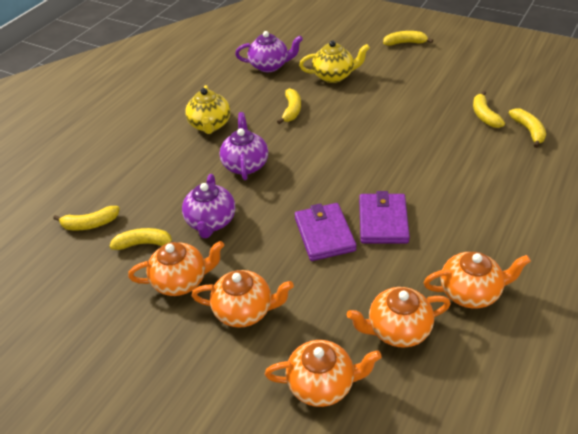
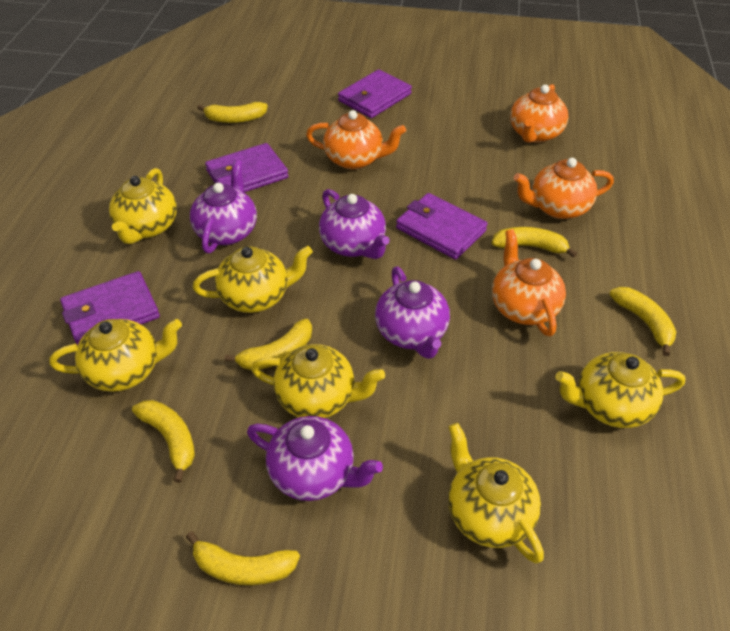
orange teapot: [128,241,224,296] [192,270,294,328] [265,340,382,407] [347,287,451,348] [423,252,531,309] = 5 -> [306,110,406,170] [492,229,566,336] [510,84,568,143] [514,158,614,219] = 4
purple teapot: [182,174,235,238] [220,112,268,180] [235,31,303,72] = 3 -> [190,160,257,253] [247,416,383,501] [319,189,389,259] [375,267,450,359] = 4
purple wallet: [295,203,357,261] [359,191,410,244] = 2 -> [60,271,160,346] [205,143,288,192] [338,69,412,118] [396,193,488,260] = 4
yellow teapot: [185,85,230,134] [299,40,370,83] = 2 -> [50,319,182,392] [109,168,177,244] [193,246,313,313] [251,344,385,418] [448,423,544,563] [555,352,685,428] = 6

